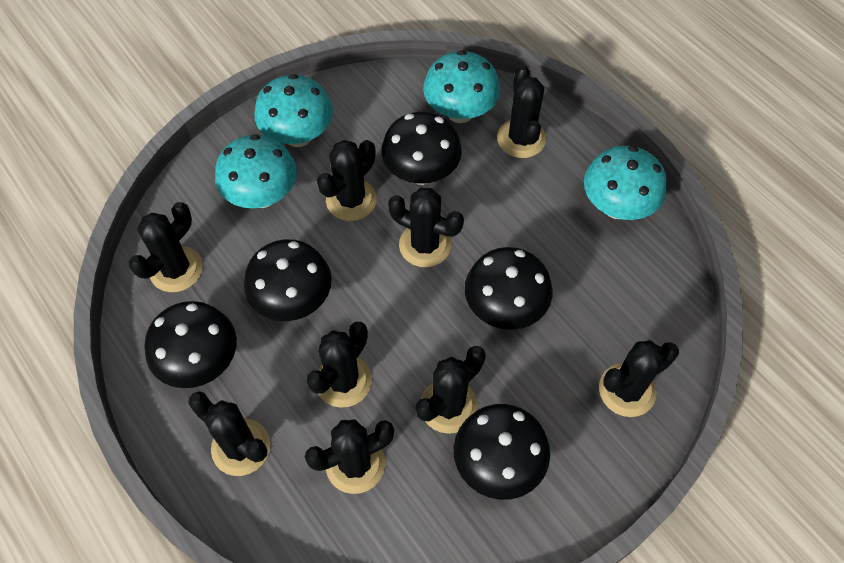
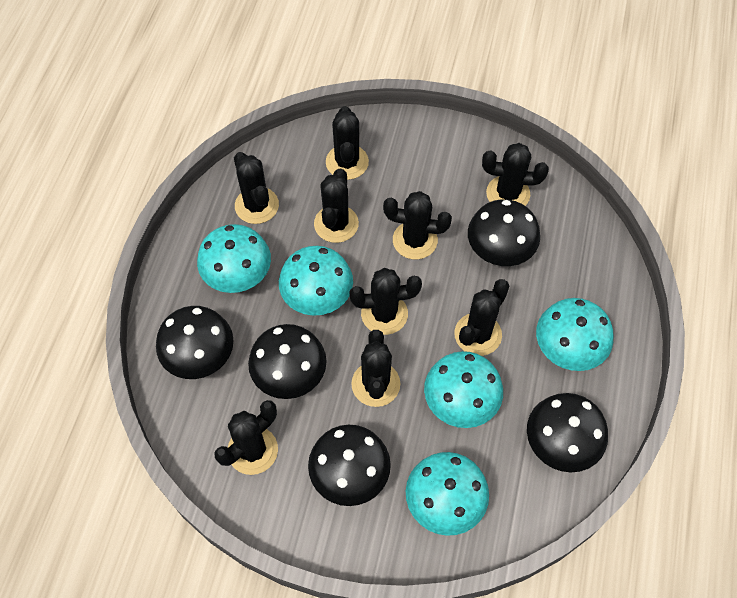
turquoise mushroom: [215,134,297,208] [254,74,333,147] [423,50,500,123] [584,146,667,220] = 4 -> [197,224,271,293] [279,246,353,316] [406,452,489,536] [424,351,503,428] [536,298,613,371] = 5

